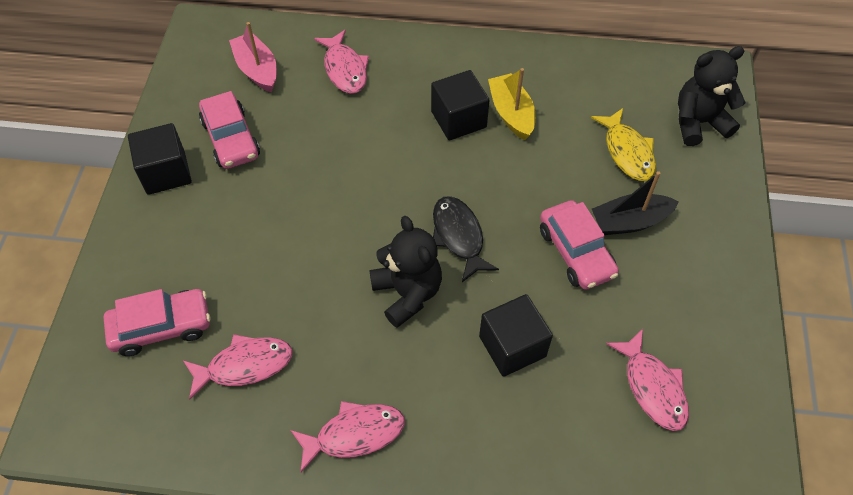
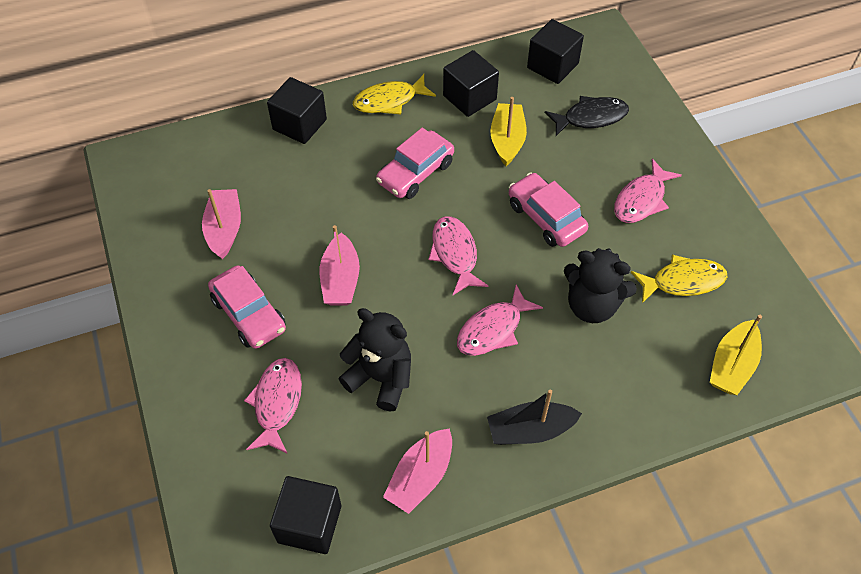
black cube: [128,123,192,195] [431,70,490,140] [479,294,553,377] = 3 -> [267,77,327,144] [270,476,341,554] [443,50,499,117] [527,19,584,84] = 4
pink boat: [229,22,277,92] = 1 -> [202,189,241,259] [320,225,360,306] [383,428,452,514] = 3
yellow boat: [488,68,535,140] = 1 -> [490,97,527,166] [710,315,762,395] = 2
yellow fish: [591,108,656,181] = 1 -> [353,74,436,114] [631,255,728,303] = 2

